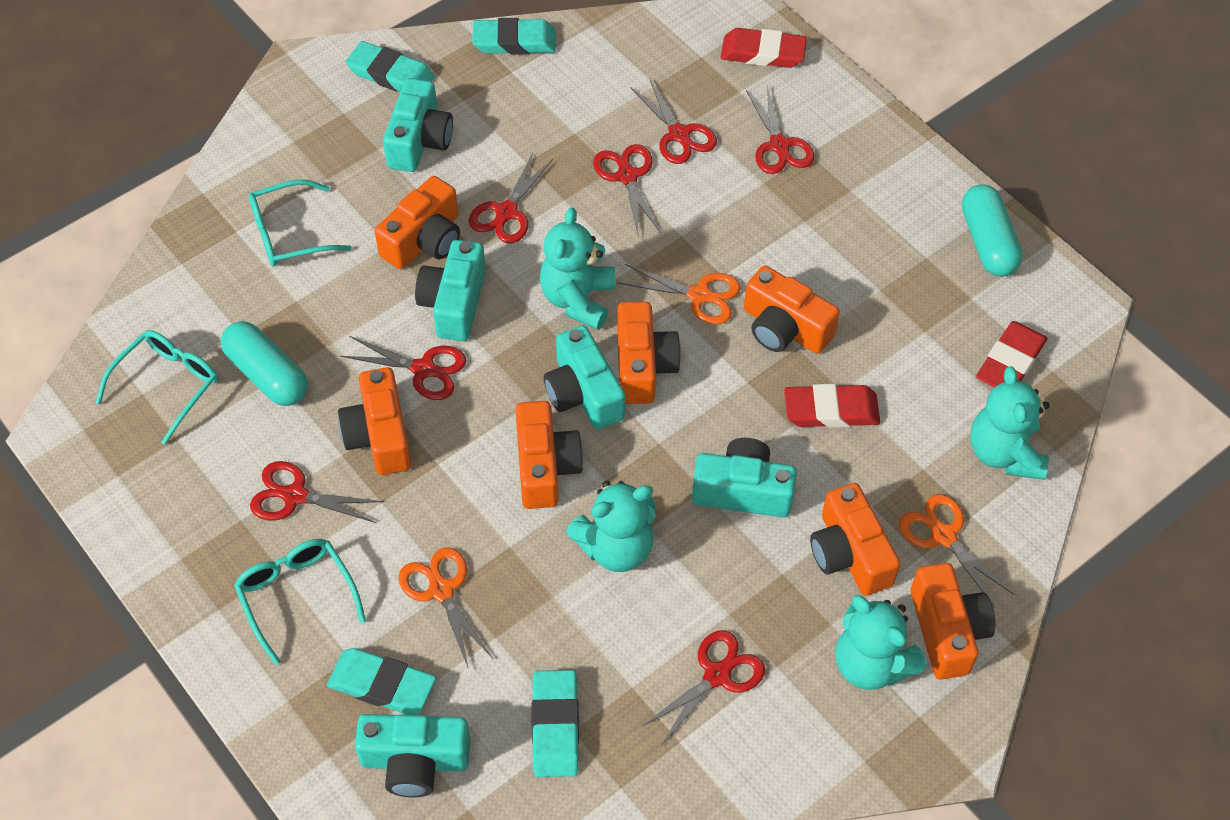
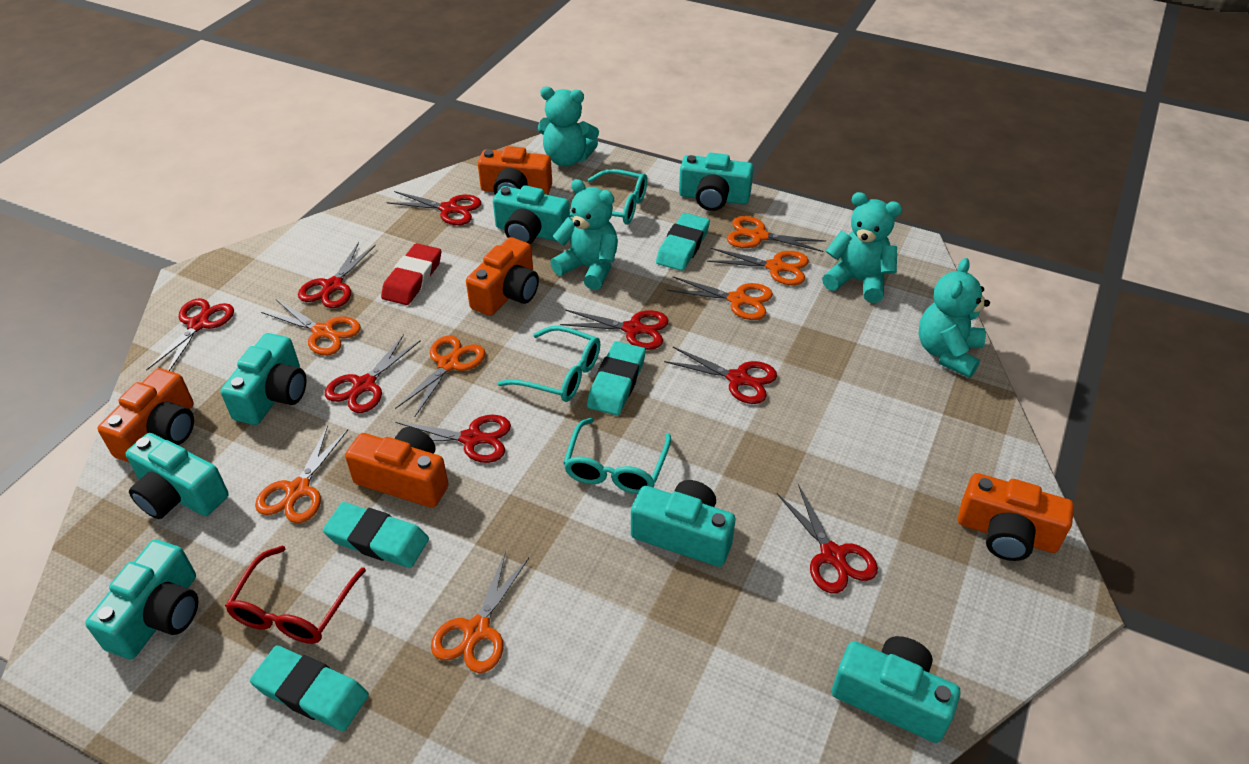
orange camera: [338,367,411,475] [375,176,460,269] [515,401,583,509] [617,301,681,404] [744,266,840,354] [810,483,900,596] [911,563,995,680] = 7 -> [98,368,194,462] [345,427,448,508] [466,237,539,316] [478,146,552,195] [958,473,1074,561] = 5
orange scissors: [399,547,493,669] [618,264,741,324] [899,494,1015,608] = 3 -> [255,425,348,523] [261,300,361,355] [395,335,485,417] [431,551,529,673] [667,276,773,320] [707,248,809,285] [727,216,826,252] = 7
red eraser: [720,28,807,68] [784,384,880,428] [976,321,1048,387] = 3 -> [381,243,441,305] = 1
red glasses: none = 0 -> [225,546,366,644] = 1
red scissors: [250,461,384,523] [340,336,466,400] [468,153,553,243] [593,144,661,234] [630,78,717,164] [641,630,765,746] [746,86,814,174] = 7 -> [146,298,234,371] [298,242,376,308] [325,334,421,413] [386,191,481,225] [395,415,511,463] [560,309,669,350] [664,347,777,404] [777,484,878,594] = 8
turquoise camera: [355,714,471,797] [383,78,453,172] [415,240,486,341] [544,325,625,430] [692,438,797,518] = 5 -> [85,540,198,659] [125,433,229,519] [221,333,306,425] [493,185,570,244] [631,480,735,567] [679,153,754,211] [832,636,960,743] = 7
turquoise capsule: [221,321,308,406] [962,184,1022,277] = 2 -> none = 0

